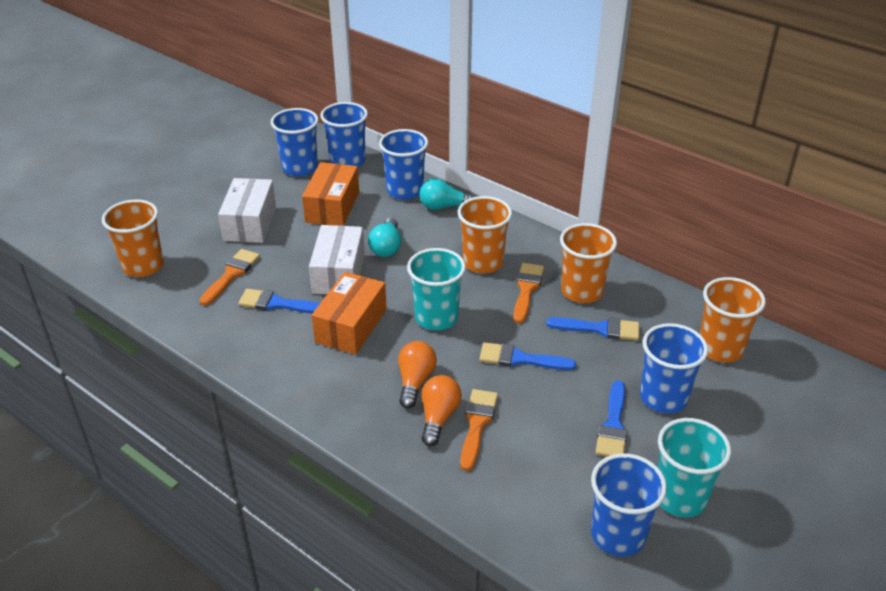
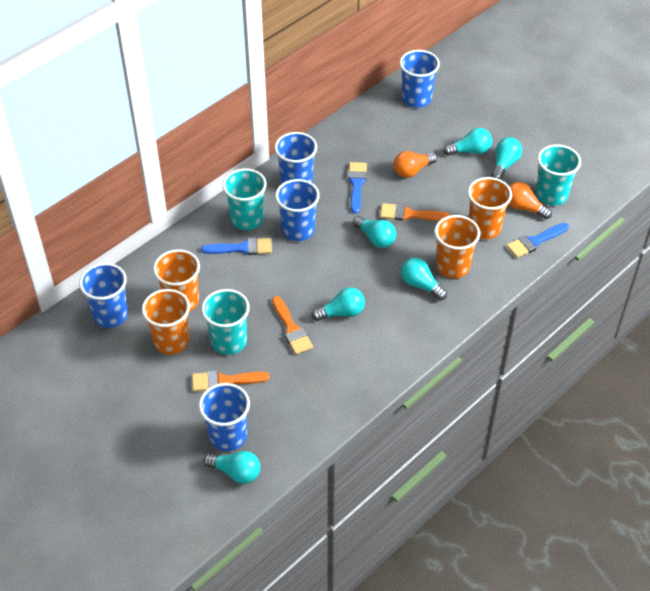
blue brush: [238,289,320,313] [479,342,576,370] [546,317,639,340] [595,380,627,457] = 4 -> [201,238,272,255] [348,162,367,214] [507,223,569,258] = 3
orange box: [302,162,359,226] [312,272,387,355] = 2 -> none = 0
turquoise cup: [407,248,466,330] [658,418,731,517] = 2 -> [201,289,250,355] [222,168,267,230] [536,144,581,206] = 3
turquoise light bulb: [368,218,401,257] [419,178,476,210] = 2 -> [203,451,260,484] [311,287,365,321] [353,216,396,248] [401,258,447,300] [443,128,492,156] [491,137,522,180] = 6
white box: [218,178,276,243] [309,225,365,294] = 2 -> none = 0

